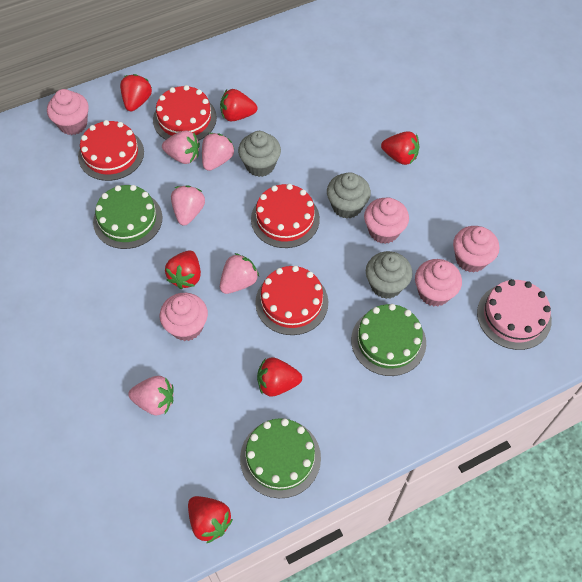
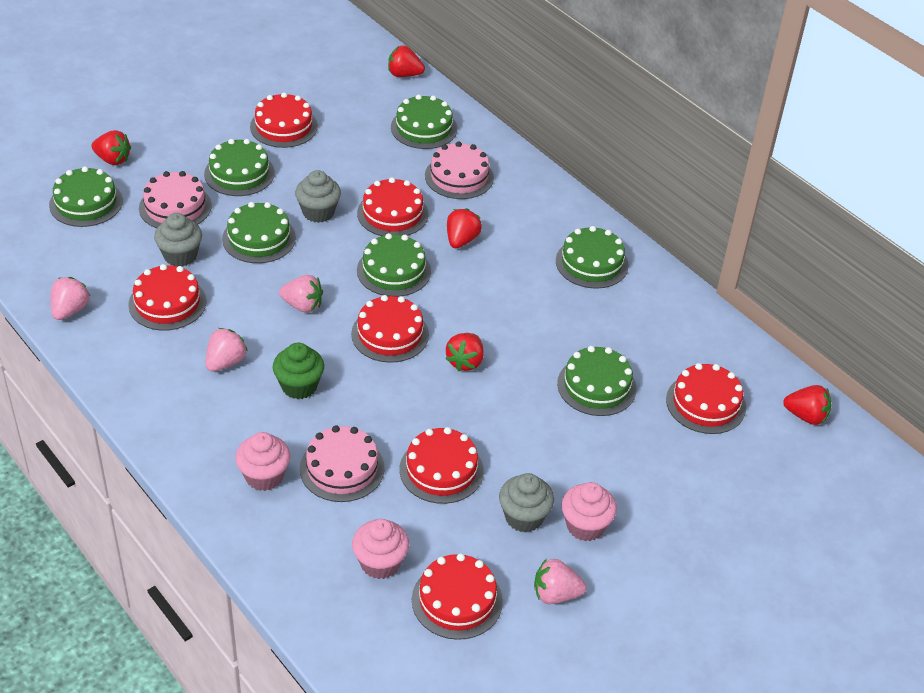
green cake: [93,185,163,249] [240,418,321,498] [351,304,426,376] = 3 -> [49,166,123,227] [204,139,275,196] [222,202,296,263] [357,233,431,297] [391,95,457,149] [556,226,629,289] [557,346,637,416] = 7
green cupcake: none = 0 -> [273,343,324,399] = 1
pink cake: [477,279,552,350] = 1 -> [139,171,212,228] [300,425,385,502] [425,142,494,199] = 3
pink cupcake: [47,89,89,135] [160,293,208,341] [364,198,409,244] [415,259,462,306] [453,226,499,273] = 5 -> [235,432,290,491] [352,519,409,579] [561,482,617,541] = 3
pink strawberry: [128,376,174,415] [162,131,200,164] [171,185,205,226] [202,133,234,171] [220,253,259,294] = 5 -> [51,277,90,320] [206,328,248,372] [279,275,323,313] [534,558,587,604] = 4
red cake: [78,120,144,181] [153,85,217,141] [251,184,320,248] [255,265,328,335] = 4 -> [128,264,206,331] [250,92,318,148] [351,295,429,363] [357,177,428,236] [399,427,484,504] [412,553,503,640] [666,363,746,434] = 7
red strawberry: [120,74,152,111] [165,250,201,289] [188,496,233,544] [220,89,257,121] [257,357,302,397] [381,131,419,165] = 6 -> [91,130,131,165] [388,45,425,77] [446,333,484,371] [447,208,482,248] [783,385,832,425] = 5

